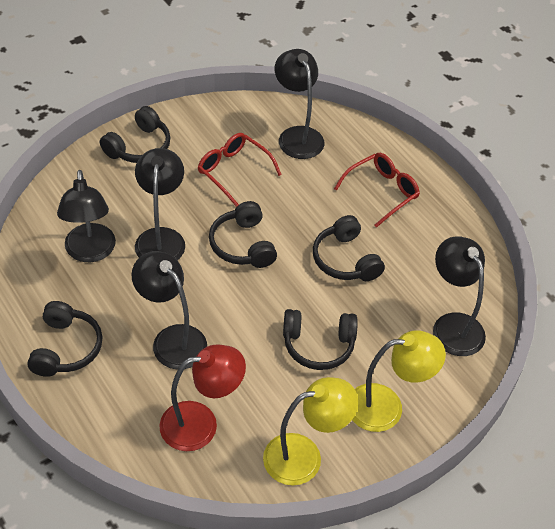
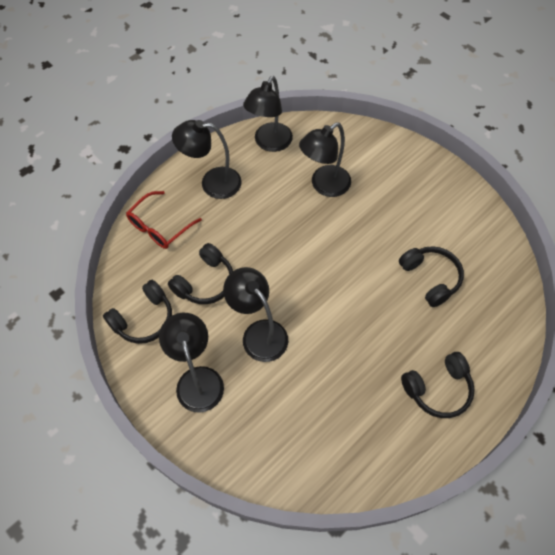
black headphones: [27,301,102,377] [100,106,171,163] [209,201,277,268] [283,309,358,370] [313,215,385,281] = 5 -> [103,280,172,344] [168,243,233,304] [399,246,464,307] [401,352,475,418] = 4
red glasses: [198,133,282,207] [334,153,420,228] = 2 -> [126,191,202,249] = 1
red lamp: [160,344,246,451] = 1 -> none = 0
yellow lamp: [263,377,358,486] [352,330,446,432] = 2 -> none = 0

